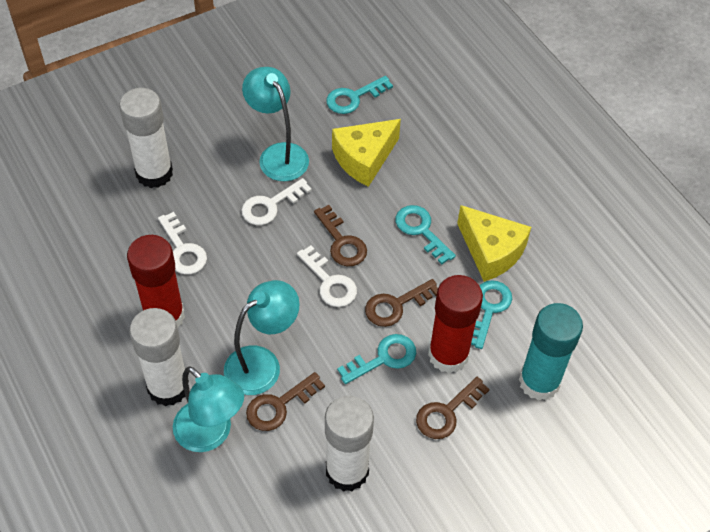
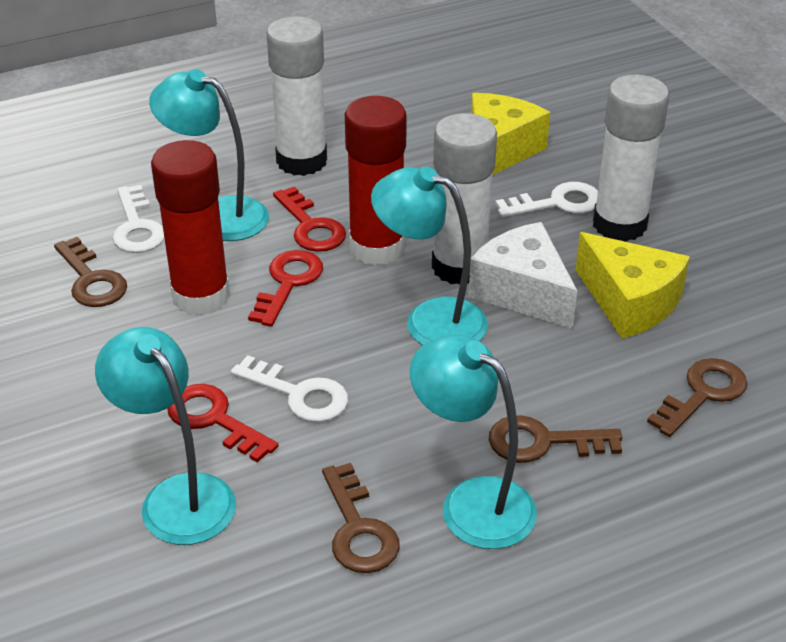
red key: none = 0 -> [167,384,279,463] [248,250,323,327] [273,186,346,252] = 3
turquoise glue stick: [519,303,583,401] = 1 -> none = 0
turquoise key: [326,76,393,114] [337,334,416,384] [395,205,456,264] [471,280,512,349] = 4 -> none = 0
turquoise lamp: [173,366,244,452] [224,280,299,395] [242,67,309,181] = 3 -> [95,327,236,545] [149,69,269,241] [371,167,488,345] [410,334,537,549] = 4
white cheese: none = 0 -> [468,222,577,329] = 1

